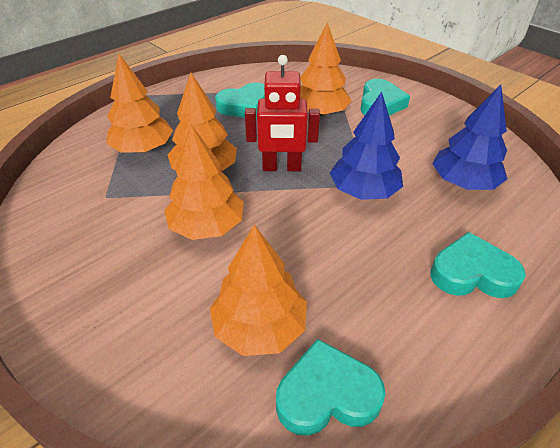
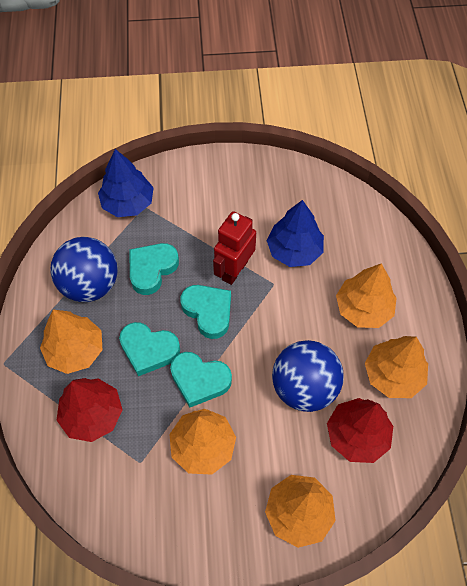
blue ball: none = 0 -> [50,237,117,302] [272,340,344,412] = 2
red tree: none = 0 -> [57,378,123,442] [327,398,393,463] = 2

